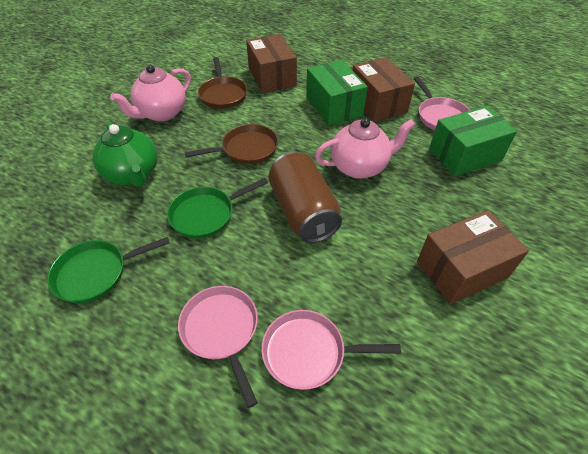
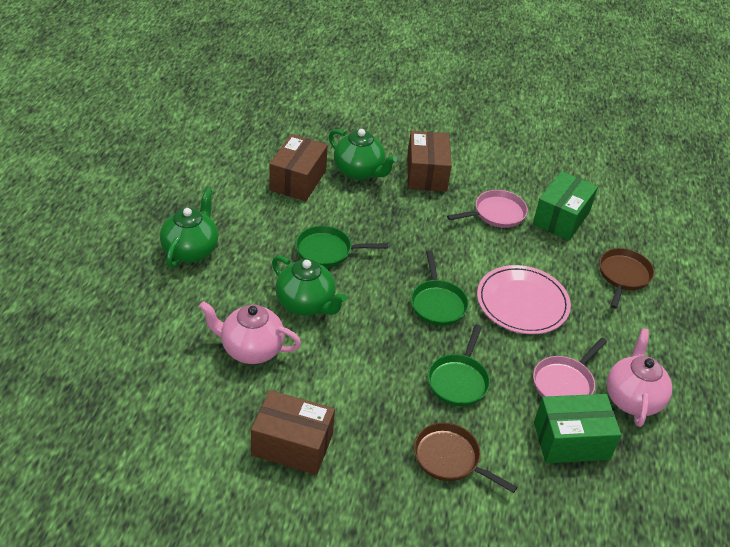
brown can: [268,152,342,243] = 1 -> none = 0
green pan: [47,237,169,303] [167,178,268,239] = 2 -> [296,226,388,267] [411,250,469,326] [428,325,490,406] = 3
green teapot: [92,122,158,187] = 1 -> [160,188,218,268] [272,256,347,316] [329,129,398,180] = 3
pink pan: [178,286,258,408] [262,310,401,390] [414,77,470,130] = 3 -> [447,190,528,228] [533,338,607,397] = 2
pink plate: none = 0 -> [477,265,571,334] = 1

